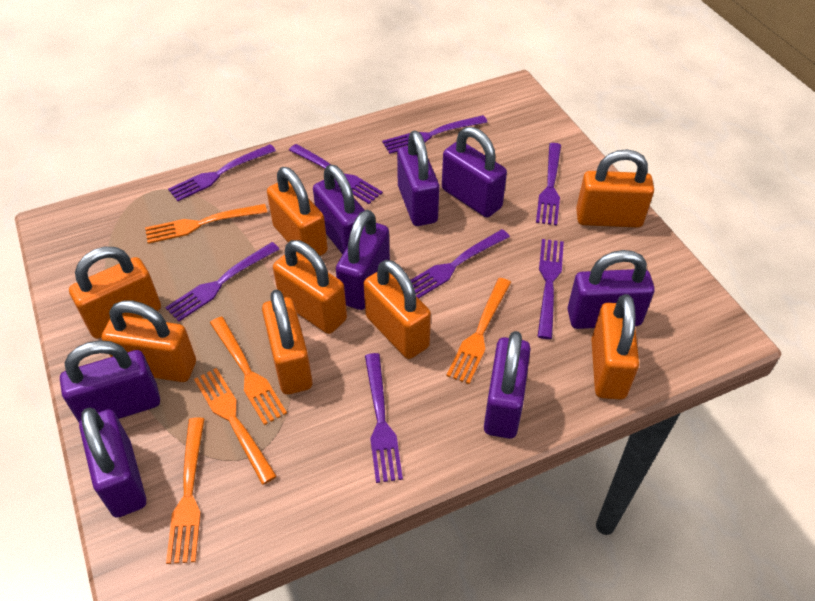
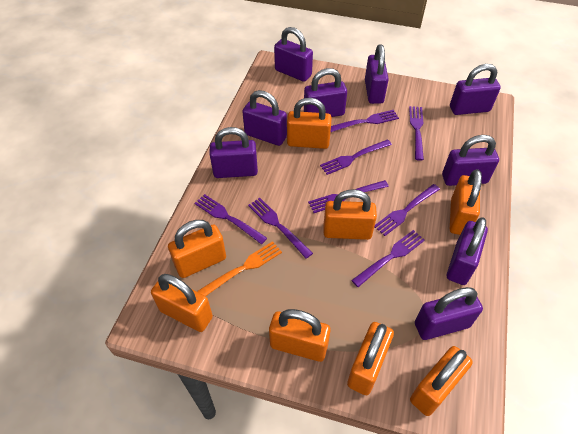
orange fork: [145,204,267,244] [166,417,204,564] [194,368,277,485] [210,317,287,425] [446,278,511,384] = 5 -> [197,241,282,296] = 1
purple padlock: [60,340,160,422] [79,408,146,518] [313,164,365,254] [336,210,390,310] [397,131,439,226] [442,127,507,217] [484,331,530,439] [568,250,654,329] = 8 -> [210,127,258,178] [242,90,287,146] [274,27,313,82] [304,68,347,117] [365,44,389,104] [415,287,483,340] [442,135,499,186] [447,217,488,285] [450,64,501,115] = 9

